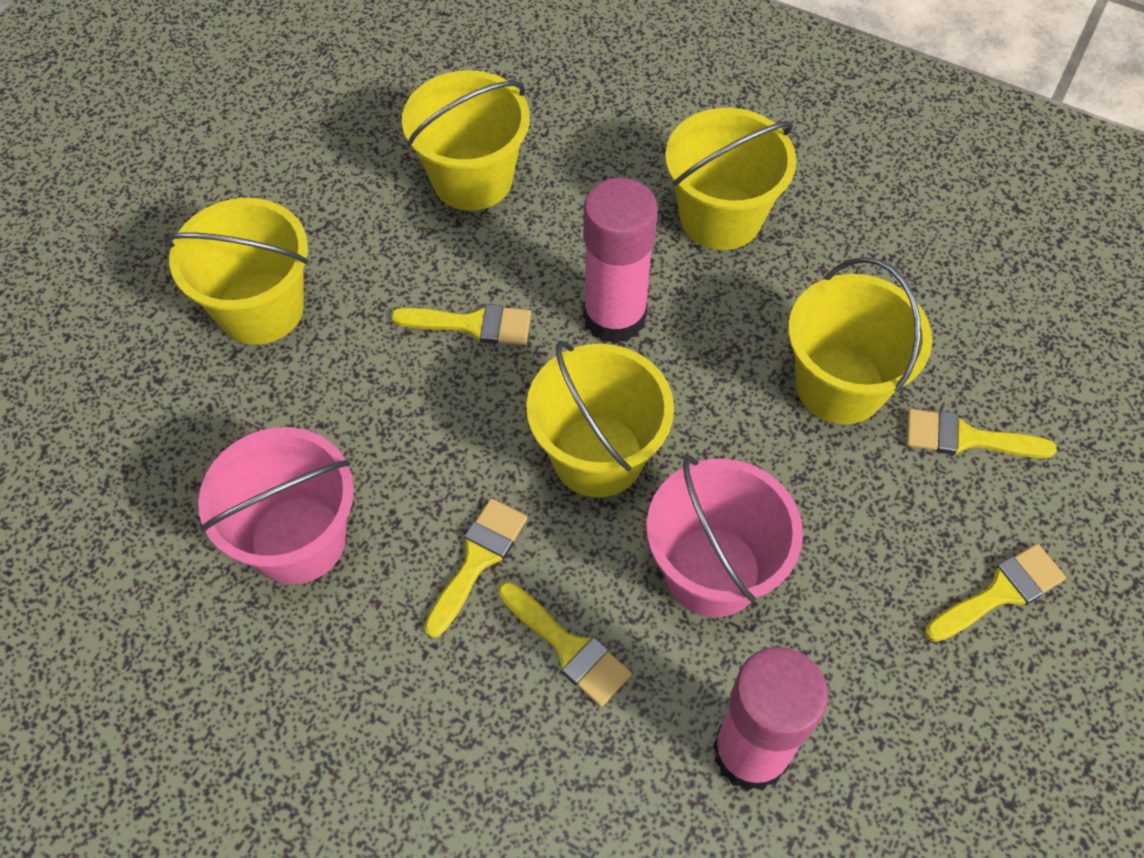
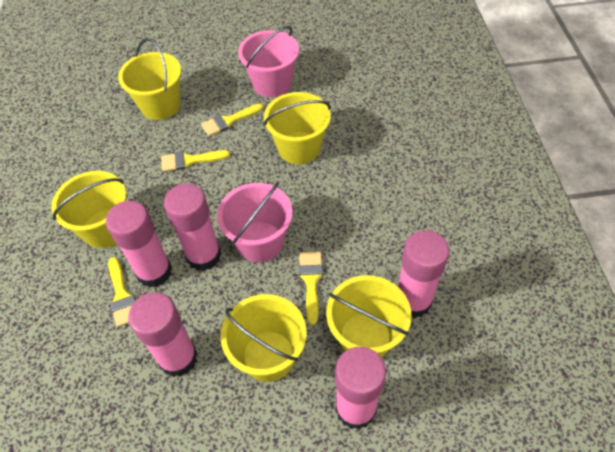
pink glue stick: [583,178,658,344] [713,647,828,791] = 2 -> [106,201,172,288] [128,293,198,377] [164,184,222,271] [335,347,386,430] [398,230,450,318] = 5
yellow brush: [391,304,531,345] [424,498,527,638] [498,582,632,707] [906,409,1057,458] [925,544,1066,642] = 5 -> [108,257,136,327] [161,150,230,172] [201,103,263,136] [299,252,323,325] = 4

